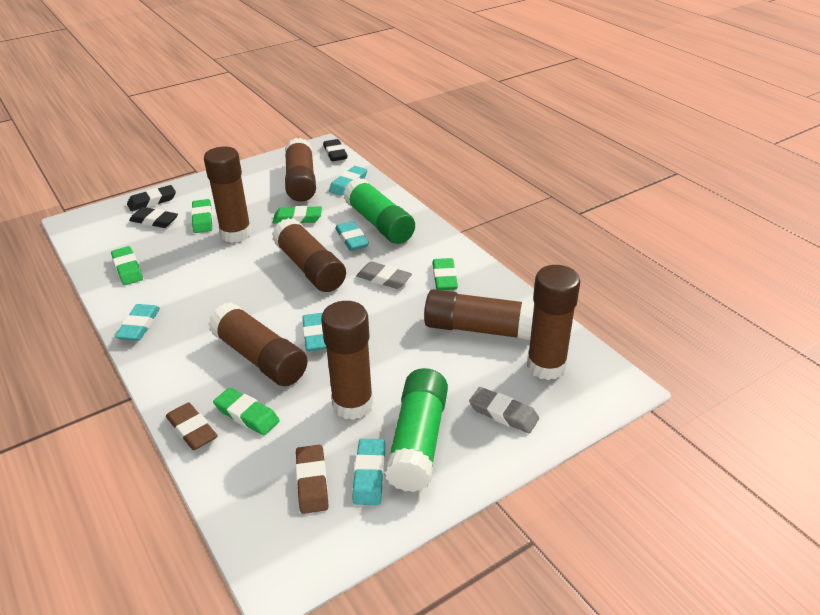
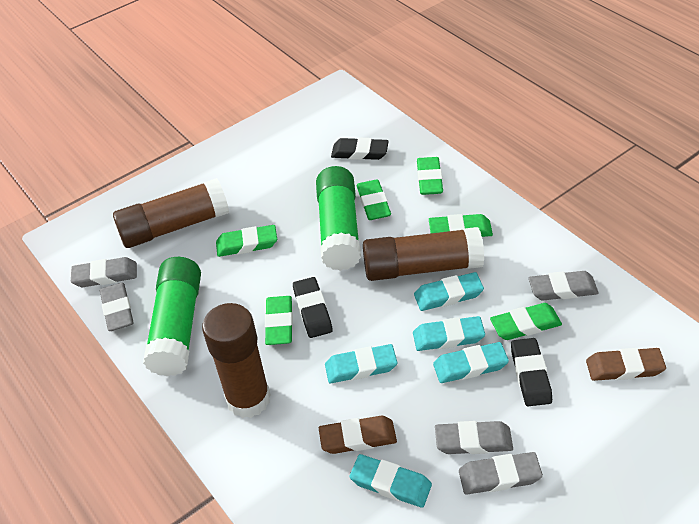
brown glue stick: [204,147,252,243] [208,302,308,386] [272,218,346,292] [285,138,316,202] [321,301,373,420] [424,289,534,340] [527,265,580,380] = 7 -> [113,178,229,248] [202,303,271,418] [363,227,484,281] = 3
green eraser: [111,246,143,285] [191,199,213,233] [213,388,280,435] [272,206,322,224] [433,258,458,290] = 5 -> [216,225,277,257] [265,296,293,345] [357,179,391,220] [417,157,443,195] [429,214,493,237] [490,303,562,340] = 6
grey eraser: [356,261,412,289] [469,387,539,433] = 2 -> [71,257,137,287] [100,283,134,331] [435,421,513,454] [459,452,543,494] [529,271,599,301] = 5

